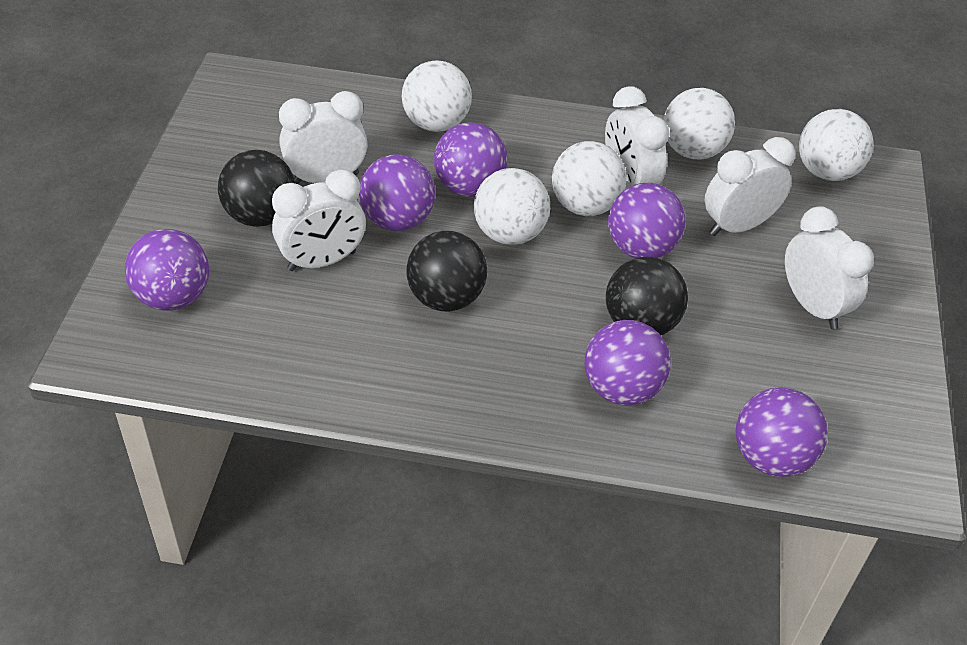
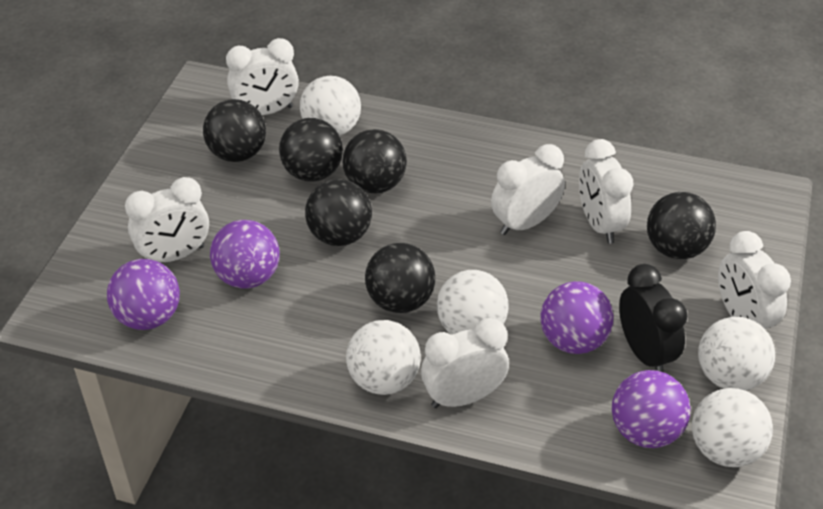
black ball: [218,150,295,227] [407,231,487,311] [606,257,688,335] = 3 -> [203,99,266,162] [279,118,343,182] [305,179,372,246] [342,129,407,194] [365,243,435,313] [647,192,716,259] = 6
black clock: none = 0 -> [619,264,688,372] = 1
purple ball: [125,229,209,311] [359,154,435,231] [434,122,508,197] [585,320,671,406] [608,183,686,258] [736,387,828,477] = 6 -> [107,259,180,330] [210,220,280,289] [540,281,614,354] [612,370,691,448] = 4
white clock: [272,169,366,271] [279,91,367,184] [605,86,669,189] [705,137,796,236] [785,206,874,329] = 5 -> [125,177,209,262] [226,38,299,115] [421,318,509,408] [491,144,565,235] [579,139,634,244] [718,231,791,329] = 6

